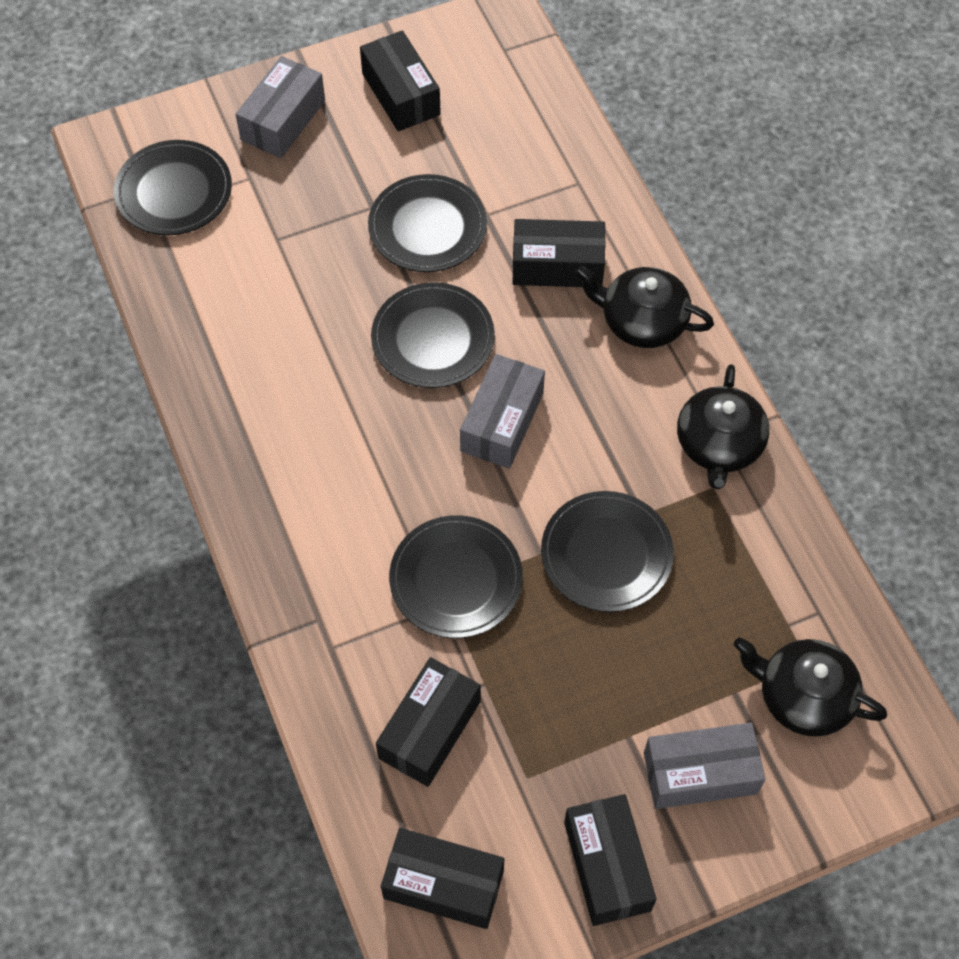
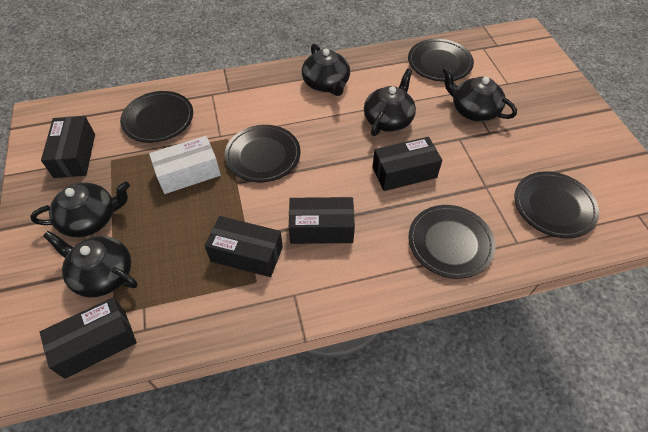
black teapot: [575,265,714,348] [677,364,769,489] [734,637,887,737] = 3 -> [30,181,130,237] [43,231,138,298] [302,43,350,96] [364,68,416,136] [442,67,517,122] = 5
grey box: [235,56,325,158] [460,354,545,469] [644,723,766,809] = 3 -> none = 0
white box: none = 0 -> [149,136,221,194] = 1

